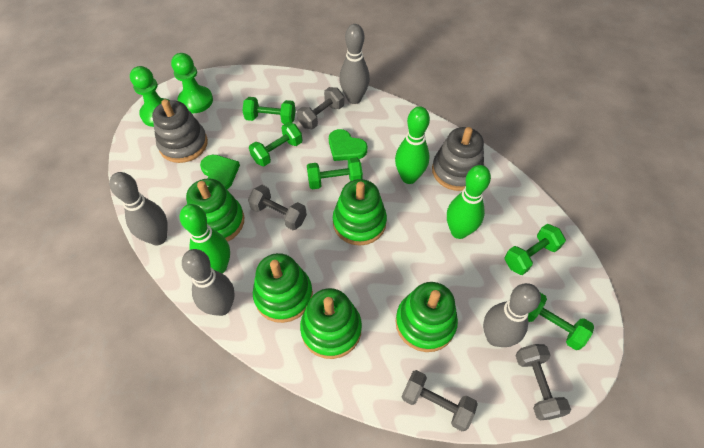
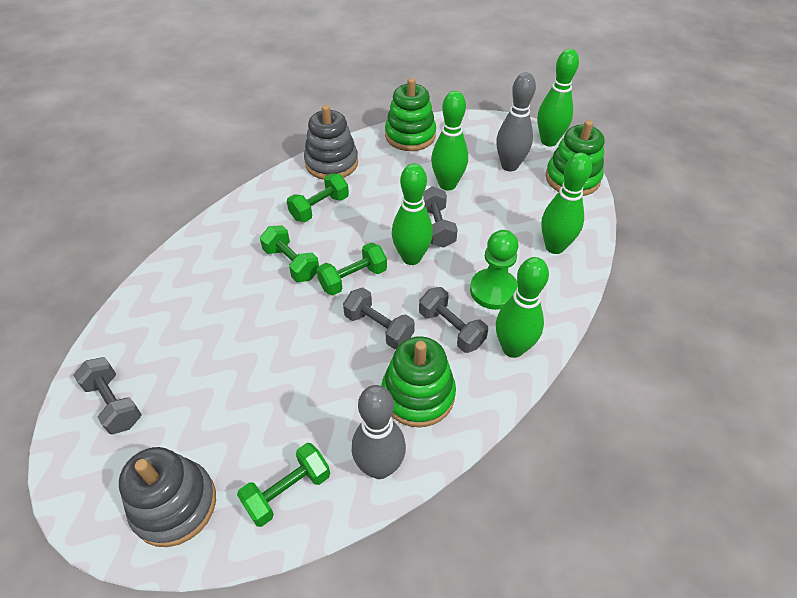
green bowling pin: [180,204,230,273] [395,106,430,184] [447,165,491,239] = 3 -> [392,163,433,265] [431,91,468,191] [496,257,549,358] [538,49,579,146] [541,153,592,254] = 5
green dumbbell: [242,97,296,124] [249,122,302,166] [307,157,363,189] [504,224,566,275] [528,293,594,350] = 5 -> [237,443,330,527] [260,225,319,282] [287,173,349,222] [316,243,387,295] = 4
green heart: [200,155,240,189] [329,129,368,161] = 2 -> none = 0
green pawn: [130,66,170,127] [171,53,213,113] = 2 -> [470,230,519,310] = 1
green stacking toy: [186,178,244,242] [253,253,313,323] [300,288,362,359] [333,179,387,246] [396,282,458,352] = 5 -> [381,336,456,428] [385,78,436,151] [545,120,605,196] = 3
grey bowling pin: [109,172,168,245] [182,249,235,316] [339,24,370,104] [483,283,541,347] = 4 -> [352,385,406,479] [496,72,536,172] = 2

